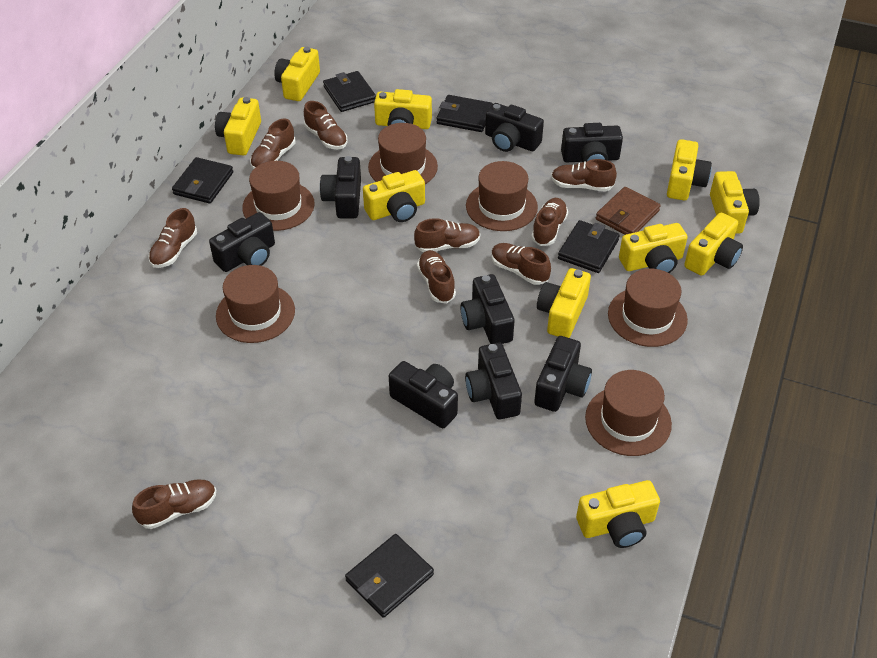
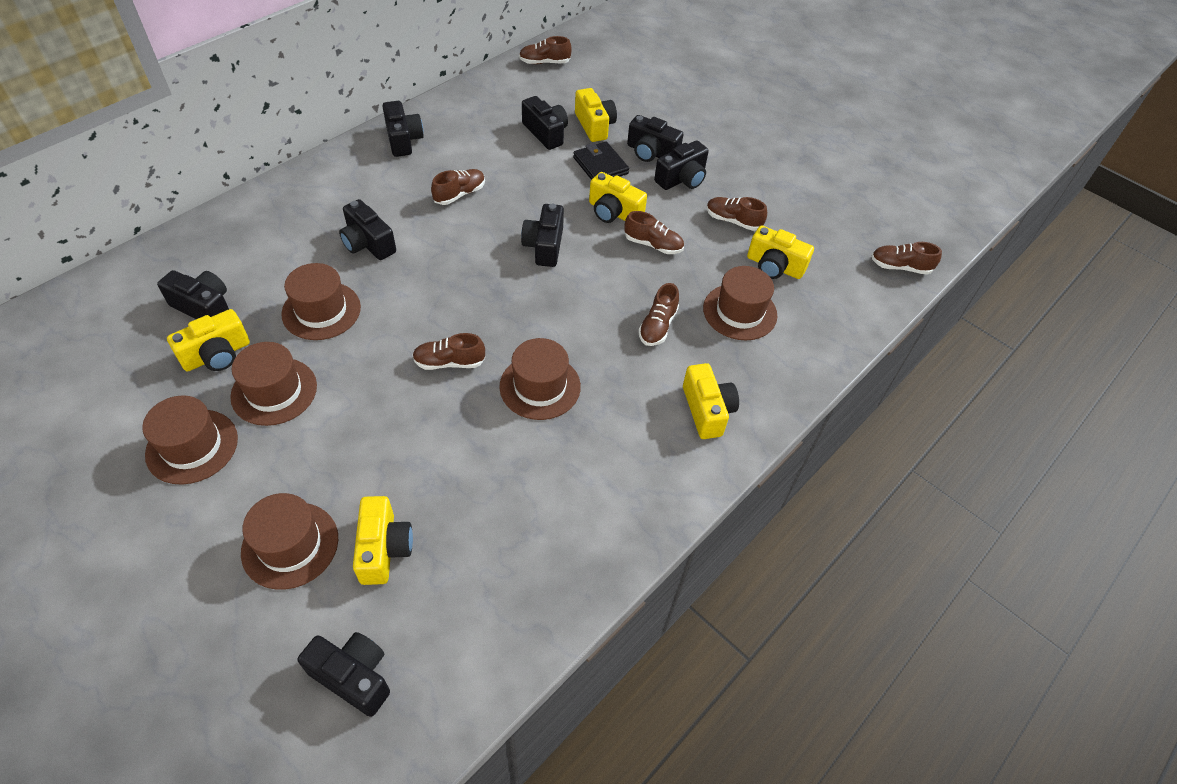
black wallet: [172,157,233,204] [323,71,376,112] [345,534,434,618] [437,95,493,132] [558,220,620,273] = 5 -> [573,141,629,180] = 1
brown shoe: [132,480,216,529] [148,208,197,268] [250,118,296,169] [304,101,348,149] [414,218,480,252] [417,250,456,303] [491,243,551,285] [531,198,568,246] [551,159,617,192] = 9 -> [412,333,485,370] [431,169,485,205] [519,36,572,64] [625,211,684,254] [638,283,679,346] [706,197,767,231] [871,242,942,275] = 7
brown wallet: [596,187,661,235] = 1 -> none = 0
yellow camera: [215,97,261,156] [274,47,320,101] [363,170,425,222] [374,89,432,129] [537,268,591,338] [576,480,660,548] [619,223,688,273] [667,139,712,201] [684,213,743,276] [710,171,760,234] = 10 -> [167,309,250,371] [353,496,413,585] [575,88,617,142] [589,172,647,223] [683,363,739,439] [747,225,814,279] = 6

